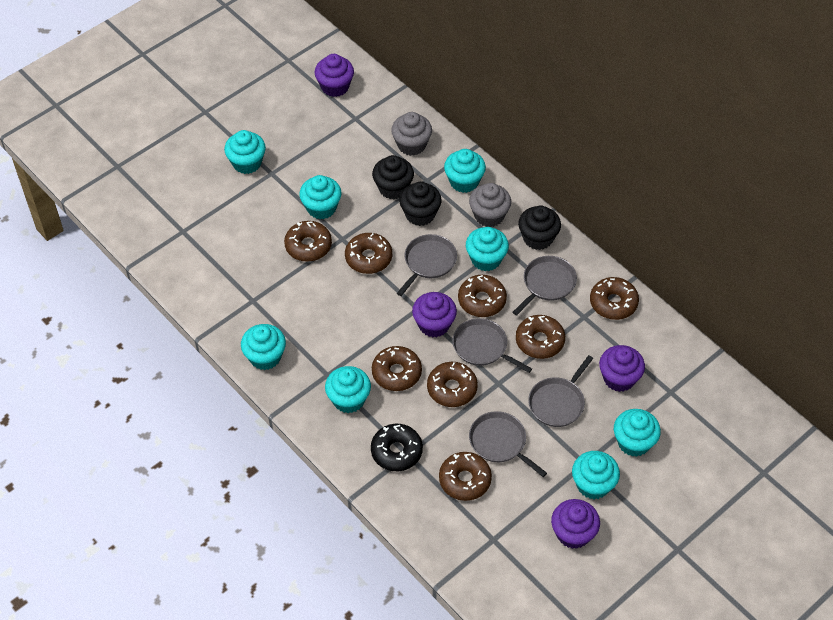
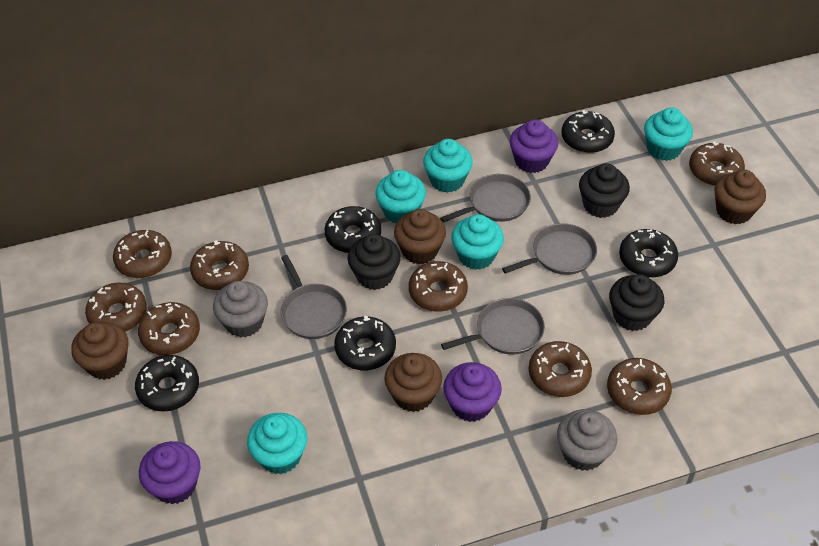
black donut: [371,424,423,471] = 1 -> [135,355,199,412] [324,206,381,253] [334,316,396,370] [562,110,615,153] [619,229,678,277] = 5
brown cupcake: none = 0 -> [71,322,129,380] [384,353,442,412] [394,209,446,264] [714,170,766,224] = 4
grey pan: [397,234,457,296] [453,318,532,373] [469,411,547,477] [512,256,577,316] [528,355,594,427] = 5 -> [281,255,347,339] [440,174,531,223] [441,298,545,355] [502,223,597,275] = 4
purple cupcake: [315,54,354,97] [412,292,457,337] [551,499,600,549] [599,345,645,392] = 4 -> [139,441,200,504] [443,362,502,422] [510,120,558,173] = 3
turquoise cupcake: [224,130,266,174] [241,324,286,370] [299,175,342,219] [325,366,371,413] [444,149,486,193] [466,227,509,271] [572,451,620,499] [614,409,661,457] = 8 -> [247,413,307,474] [375,170,426,223] [423,139,473,193] [451,214,504,270] [644,107,693,161] = 5

